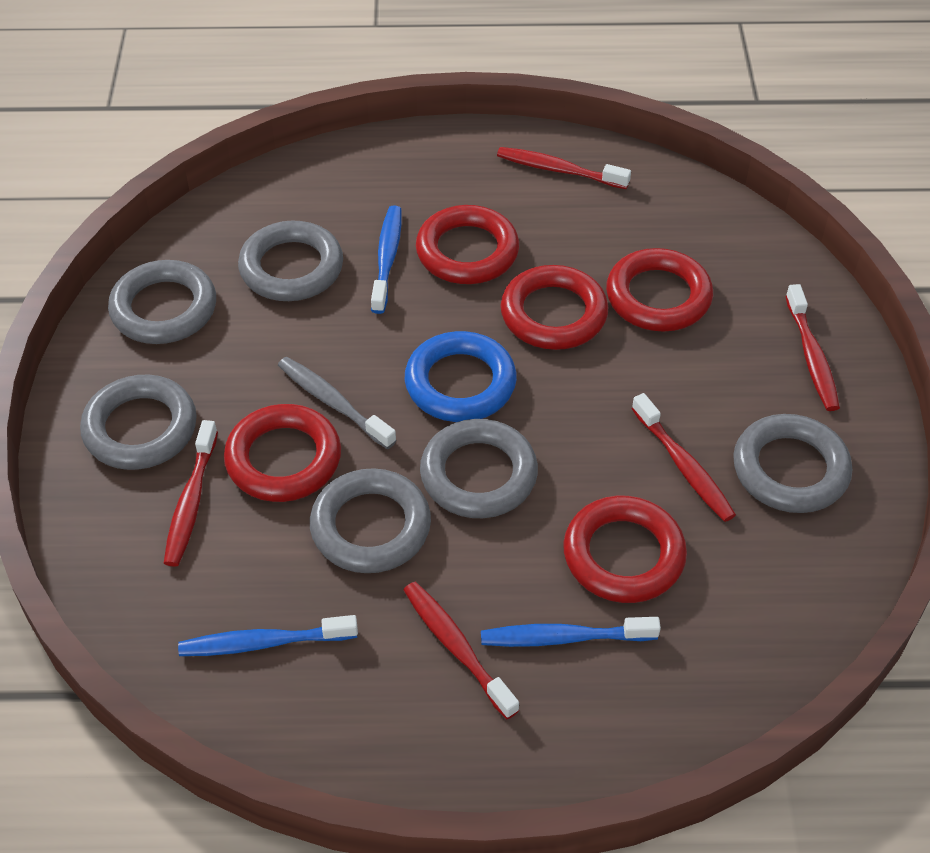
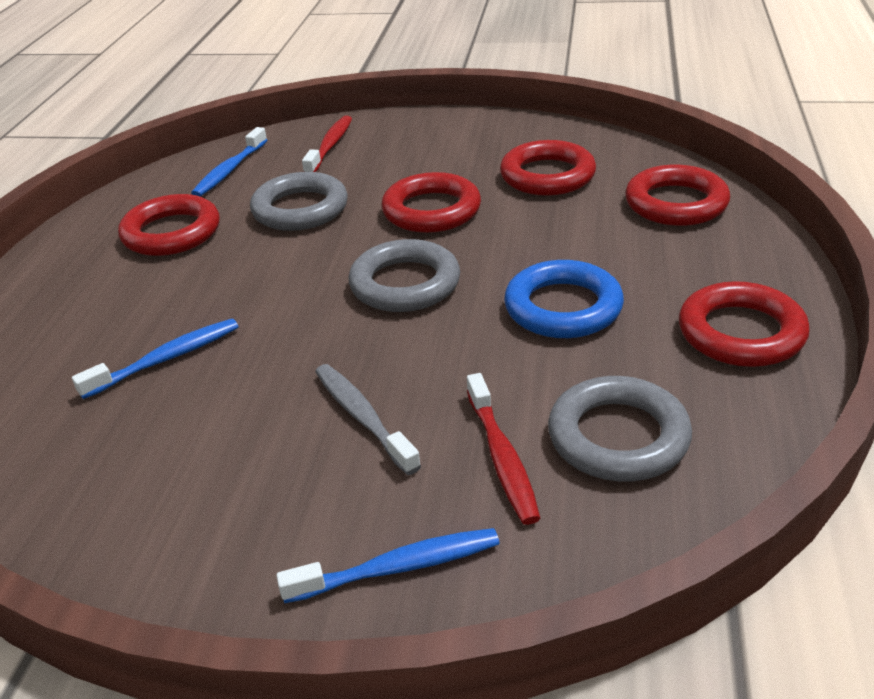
grey ring: [80,375,197,470] [108,260,216,344] [238,221,343,301] [310,468,431,573] [420,419,538,518] [733,414,852,513] = 6 -> [250,172,348,231] [349,239,460,312] [548,376,692,481] = 3
red toothbrush: [164,420,218,567] [404,582,519,719] [497,147,631,189] [632,393,736,522] [785,284,840,411] = 5 -> [302,116,352,172] [467,373,540,525] = 2

